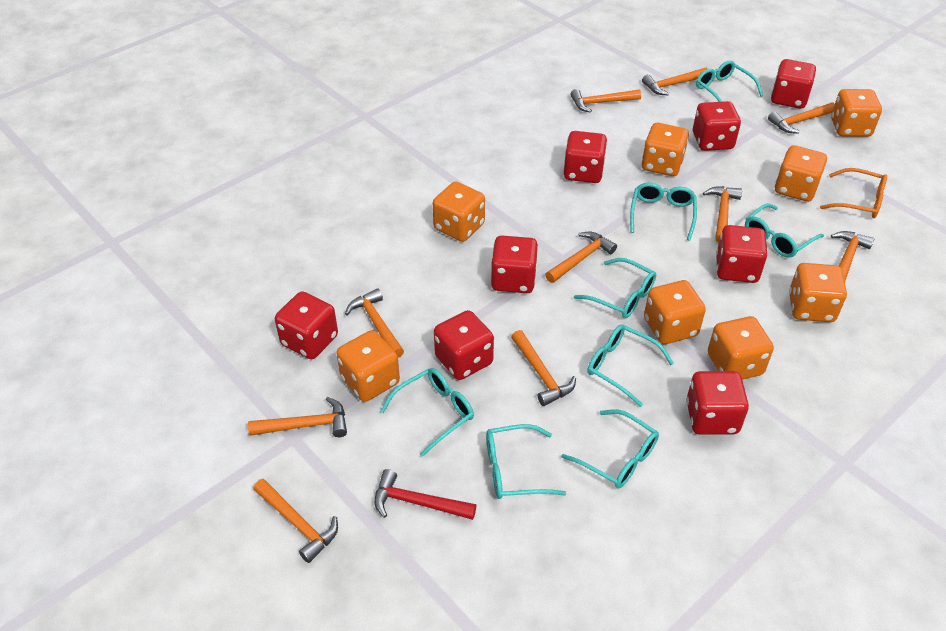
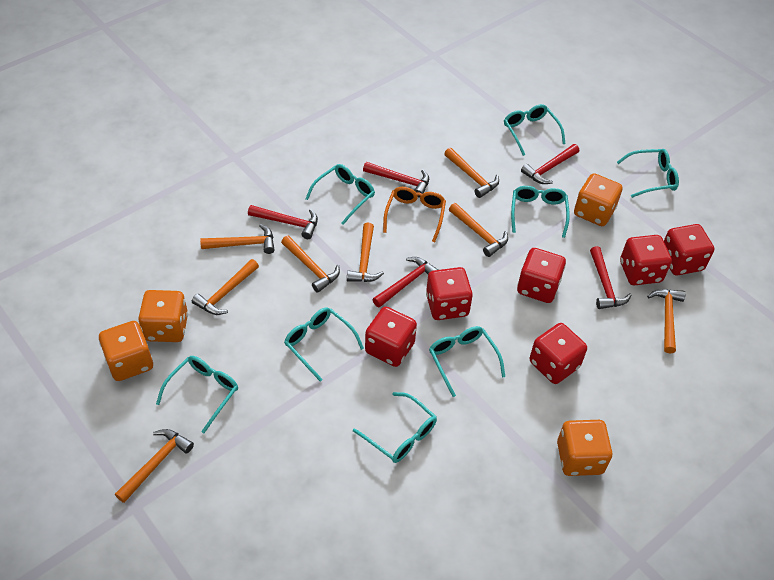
orange dice: [336,330,400,402] [433,182,485,242] [642,123,689,176] [644,280,706,344] [708,316,774,379] [775,145,827,202] [789,263,847,322] [831,89,882,137] = 8 -> [99,321,153,381] [138,290,188,342] [557,420,612,476] [574,173,622,226] = 4
orange hammer: [248,397,347,437] [253,479,338,563] [345,288,404,358] [511,330,576,406] [545,232,617,283] [570,89,641,113] [642,68,707,95] [703,186,742,243] [768,102,835,134] [831,231,874,281] = 10 -> [115,429,194,503] [192,259,259,315] [200,224,275,254] [281,236,340,293] [347,223,384,282] [444,148,499,198] [449,203,508,257] [647,289,685,354] = 8
red dice: [275,291,338,359] [434,310,494,380] [491,236,538,293] [563,131,607,183] [686,371,749,435] [693,101,741,151] [716,225,767,283] [771,59,816,109] = 8 -> [365,307,417,367] [426,267,473,320] [517,248,566,303] [530,323,587,384] [620,235,672,285] [664,224,714,275] = 6
red hammer: [374,469,477,520] = 1 -> [248,205,318,239] [363,162,429,197] [372,257,438,308] [521,144,579,184] [590,246,632,309] = 5

